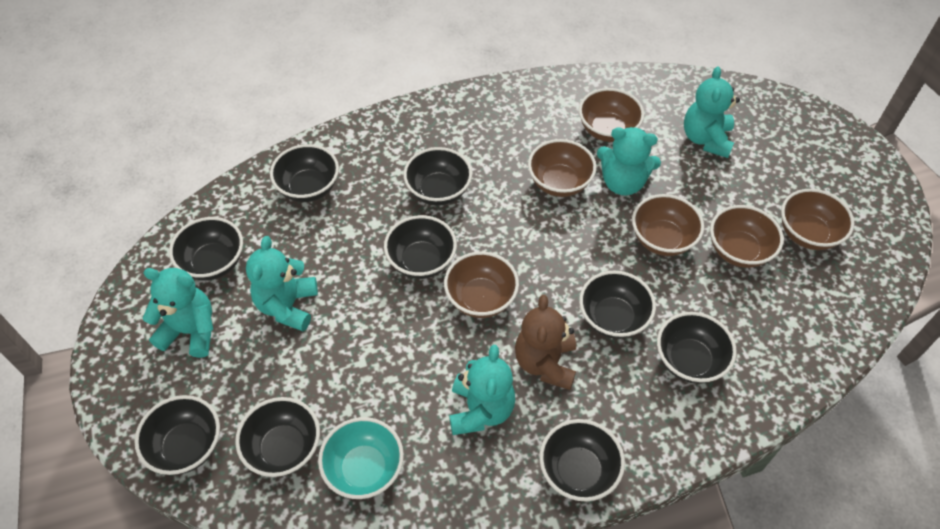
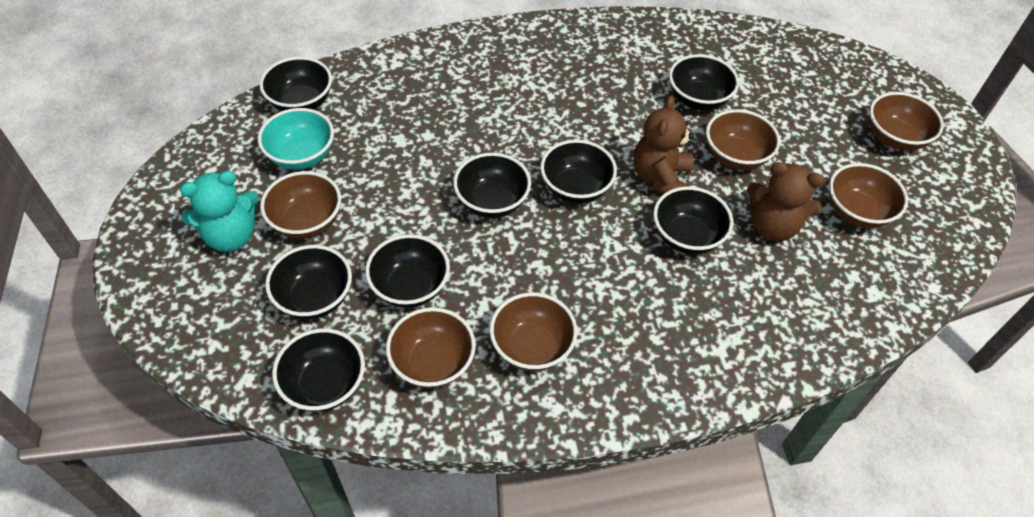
black bowl: [134,395,220,475] [169,217,243,280] [235,397,320,477] [270,144,339,202] [384,215,457,279] [403,147,472,206] [539,419,625,502] [579,270,656,339] [657,312,737,384] = 9 -> [259,57,332,111] [265,245,352,319] [272,328,365,412] [365,234,450,308] [453,153,531,218] [540,140,617,204] [653,187,733,254] [669,54,739,110] = 8
brown teddy bear: [515,295,576,390] = 1 -> [634,95,694,194] [747,162,825,241] = 2
turquoise teddy bear: [143,268,213,358] [246,236,318,332] [449,345,515,435] [597,127,661,195] [684,67,740,158] = 5 -> [180,171,259,252] = 1

